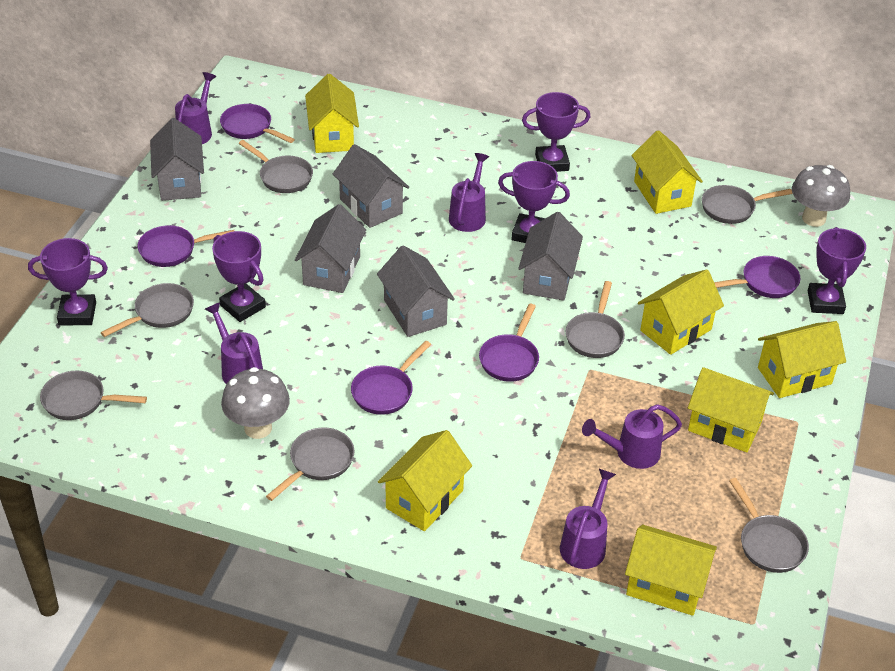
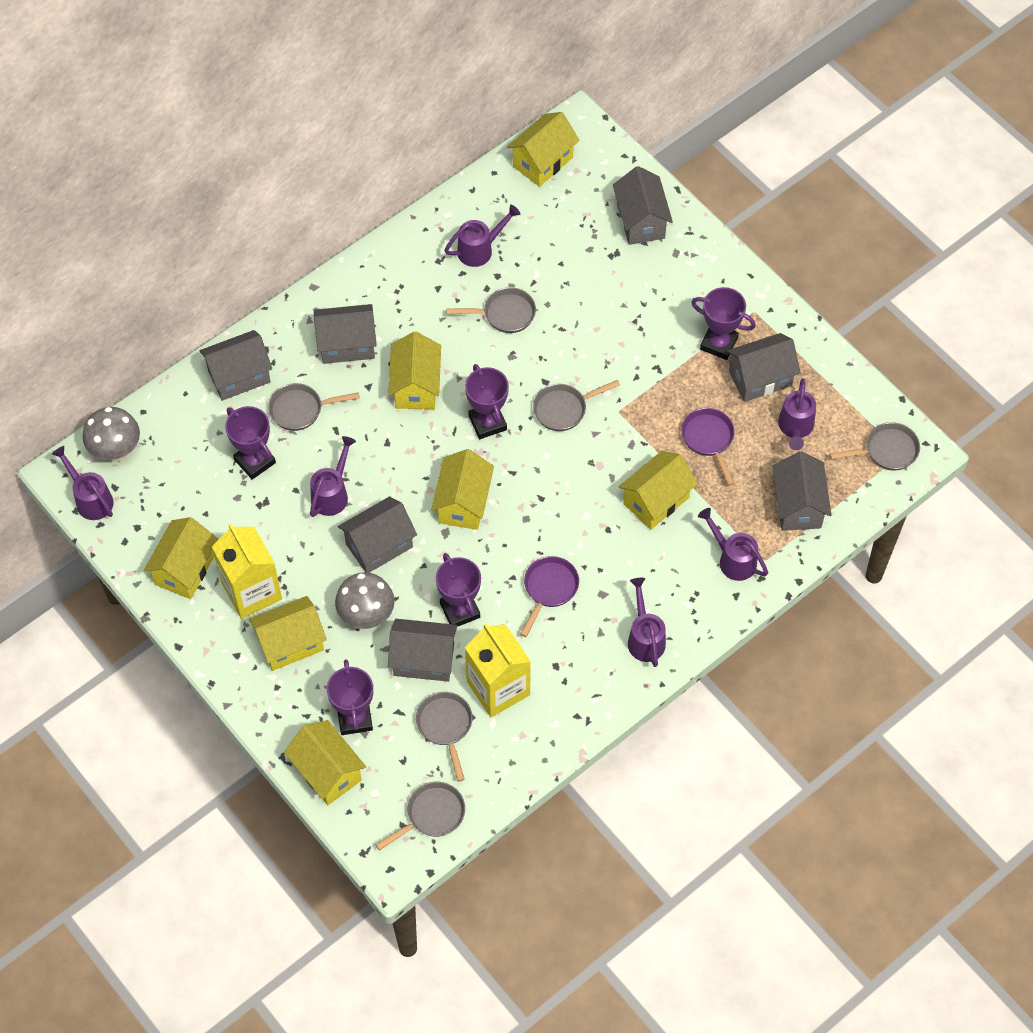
grey house: [150,118,204,201] [295,204,366,293] [333,144,409,228] [377,245,455,337] [518,212,583,301] = 5 -> [200,330,272,401] [314,304,377,364] [338,496,417,573] [388,619,457,682] [613,166,673,245] [727,333,801,402] [772,451,831,531] = 7
grey pan: [40,371,147,420] [100,283,194,337] [239,140,313,193] [266,427,354,501] [566,281,625,358] [702,185,792,224] [729,478,809,573] = 7 -> [268,383,360,431] [375,782,465,851] [416,692,473,782] [446,287,536,333] [533,380,620,431] [830,422,920,471] = 6
purple pan: [138,225,234,267] [220,104,295,143] [351,341,431,415] [479,304,539,382] [714,256,800,298] = 5 -> [520,556,579,637] [681,408,735,486] = 2
purple watering can: [175,72,216,144] [205,302,263,384] [449,153,489,232] [560,469,616,569] [582,404,682,469] = 5 -> [52,446,114,520] [310,436,356,517] [444,204,520,267] [628,578,666,667] [698,508,768,581] [778,378,816,450] = 6
yellow carton: none = 0 -> [212,523,282,619] [465,623,531,717] = 2

